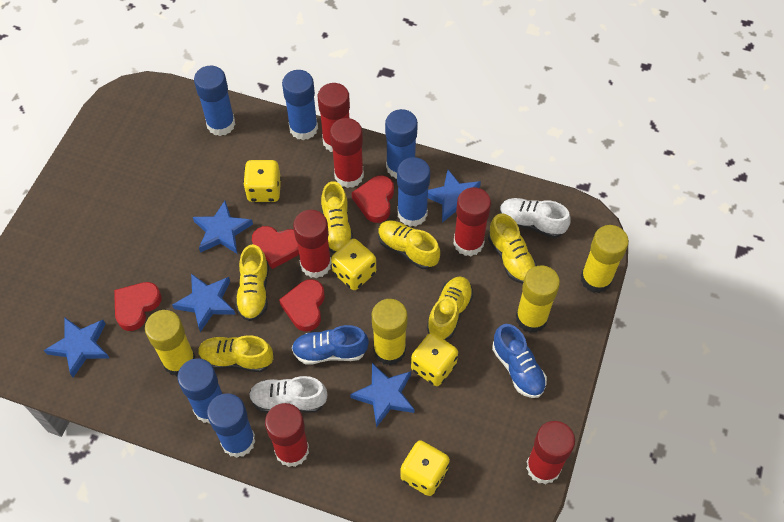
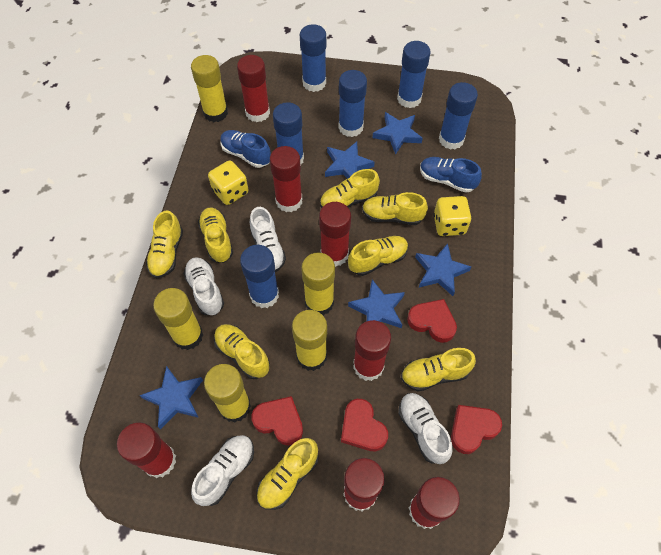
red glue stick: [265,403,309,467] [293,210,332,278] [318,83,350,152] [330,118,364,188] [453,187,491,256] [526,421,575,484] = 6 -> [117,422,176,478] [237,55,270,122] [270,146,302,212] [319,202,351,267] [343,458,385,511] [353,320,391,381] [409,477,460,529] = 7
white shoe: [249,376,327,413] [500,198,571,238] = 2 -> [183,257,224,315] [191,435,254,506] [250,207,286,272] [398,393,453,464] = 4
yellow dice: [243,160,281,202] [331,239,376,290] [400,440,450,496] [411,333,458,386] = 4 -> [208,160,249,205] [433,196,472,236] = 2
yellow glue stick: [145,310,196,376] [372,299,408,365] [516,265,560,333] [581,225,629,293] = 4 -> [153,288,203,350] [191,55,228,122] [204,364,251,423] [292,310,327,371] [301,252,335,315] = 5
yellow shoe: [198,335,273,372] [235,244,269,321] [321,181,353,253] [378,220,440,269] [427,276,473,340] [488,213,537,284] = 6 -> [146,210,183,278] [198,207,233,263] [214,324,270,379] [257,438,318,510] [320,169,380,208] [348,236,408,276] [362,192,428,225] [401,348,476,391] = 8

